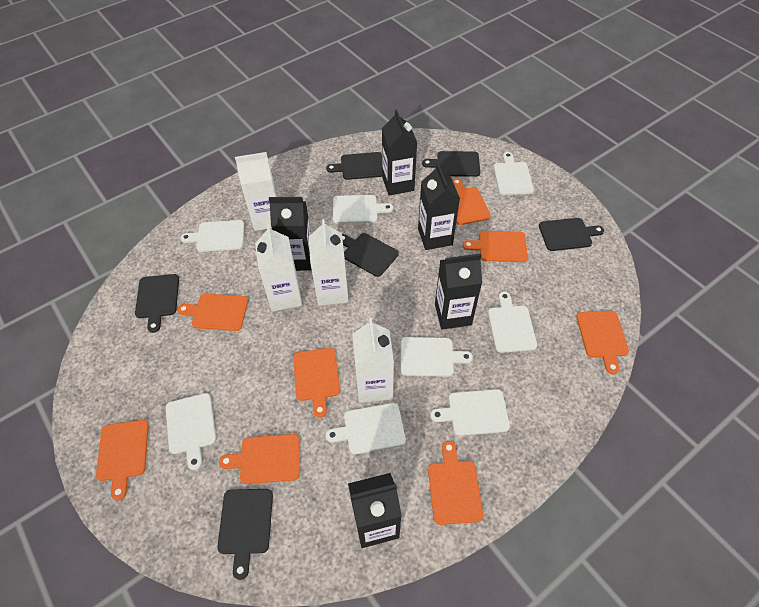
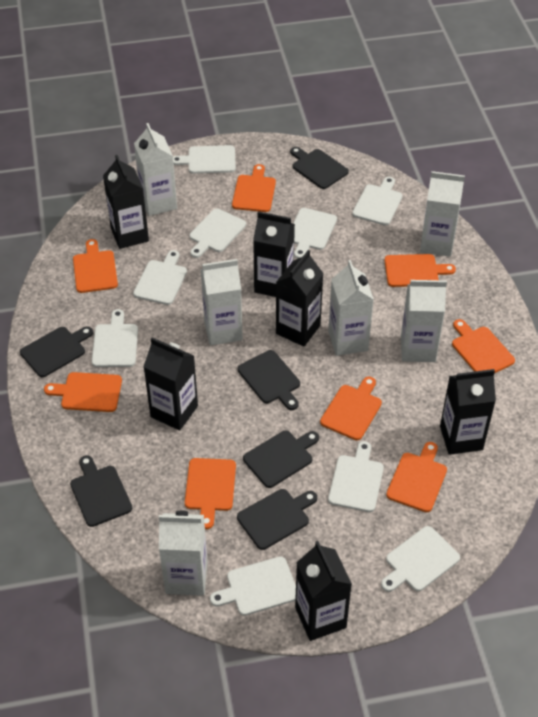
black carton: [269,197,312,271] [348,473,402,548] [382,110,417,195] [418,163,460,250] [435,253,482,330] = 5 -> [103,155,149,249] [143,337,198,430] [253,211,295,297] [276,250,324,347] [295,541,352,641] [440,369,496,455] = 6
white carton: [235,152,277,231] [255,224,302,311] [309,219,349,306] [352,318,394,403] = 4 -> [134,123,177,216] [159,511,208,596] [201,259,243,345] [328,260,374,356] [401,280,447,362] [420,171,465,257] = 6
white cutting board: [166,393,216,470] [180,220,244,252] [325,403,406,454] [333,195,393,224] [400,337,473,377] [430,389,510,436] [488,291,537,353] [493,152,534,195] = 8 -> [92,309,138,367] [133,250,187,305] [173,145,236,174] [189,208,246,258] [210,556,296,616] [293,208,337,259] [328,441,384,512] [352,177,402,226] [381,526,460,592] = 9

